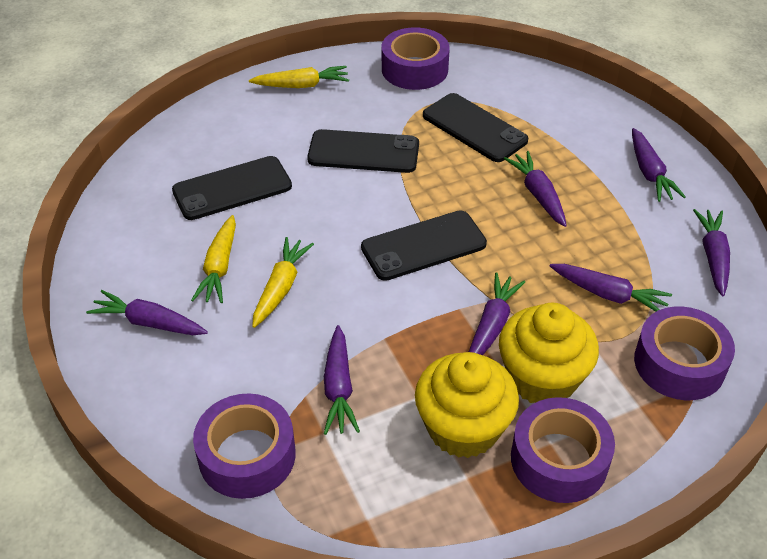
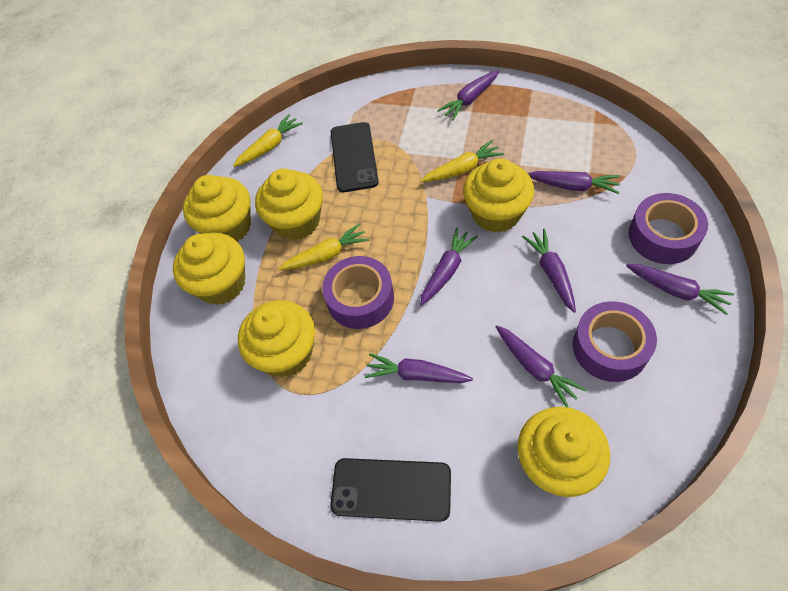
black phone: [172,156,292,220] [307,129,419,173] [361,210,487,281] [423,93,528,162] = 4 -> [330,458,451,522] [331,122,379,192] = 2
purple tape: [193,393,296,499] [382,27,450,90] [511,397,615,503] [634,306,735,400] = 4 -> [322,256,394,329] [573,301,657,382] [629,193,708,264] = 3
yellow cupcake: [415,352,519,458] [499,302,599,403] = 2 -> [173,233,245,305] [183,175,251,242] [238,300,315,377] [255,169,323,240] [463,158,534,233] [517,407,610,497] = 6

